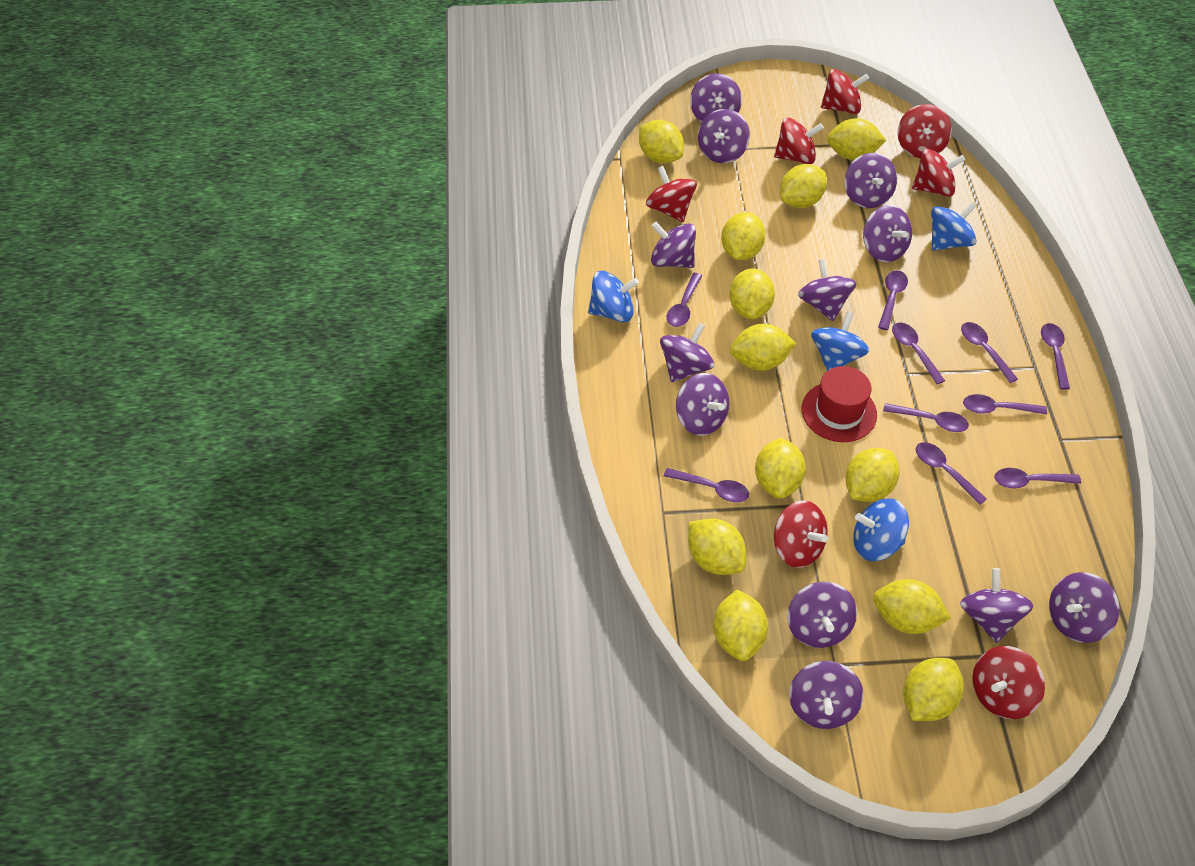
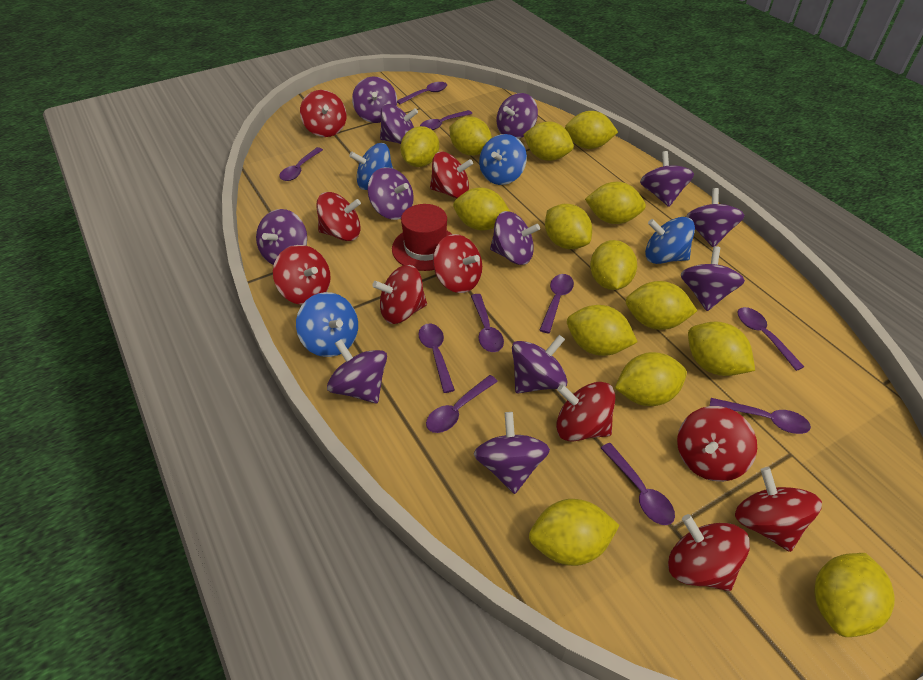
red spinning top: [646,166,697,222] [774,118,824,164] [774,500,828,568] [821,69,869,114] [898,104,952,158] [912,149,965,197] [972,646,1045,719] = 7 -> [273,245,331,305] [300,90,347,137] [316,192,361,241] [372,265,427,324] [430,152,473,198] [433,234,482,293] [556,382,615,442] [668,514,750,591] [677,406,757,482] [735,467,822,552] = 10
yellow lemon: [639,120,684,164] [688,518,746,575] [713,589,768,661] [721,212,766,260] [729,268,775,319] [730,324,796,371] [755,438,806,499] [780,164,827,208] [827,118,886,160] [845,448,899,502] [873,579,951,634] [903,658,964,721] = 12 -> [400,126,439,167] [449,117,492,156] [453,187,510,230] [523,122,574,161] [529,499,620,566] [545,204,592,249] [565,111,618,149] [567,305,638,356] [585,182,646,224] [590,240,637,290] [615,352,687,406] [625,281,697,330] [688,322,755,376] [814,553,895,637] = 14

